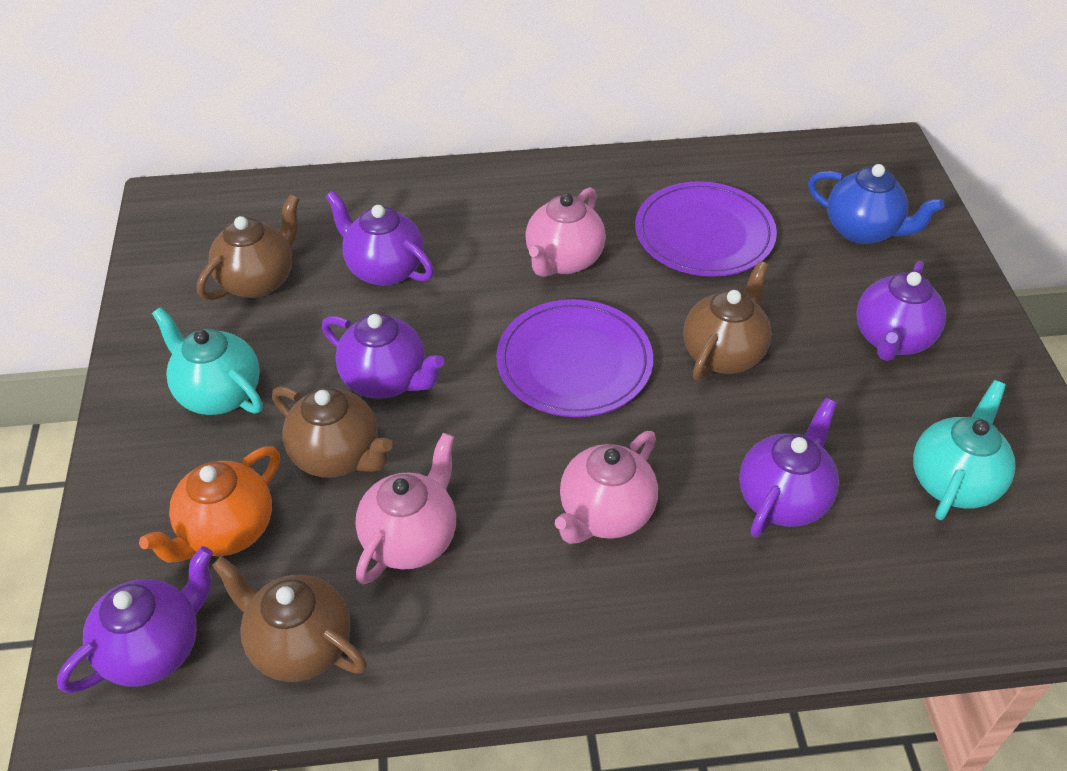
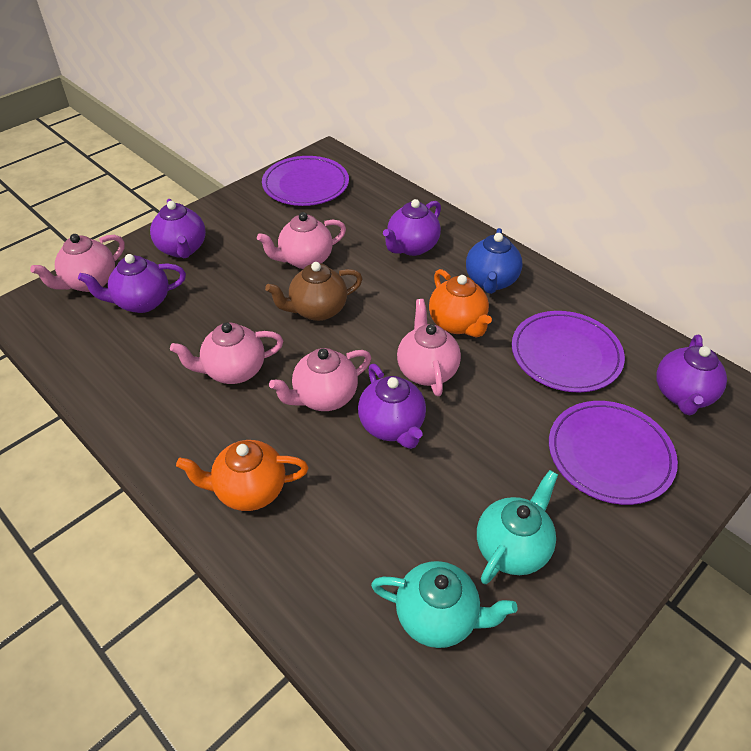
brown teapot: [197,194,300,301] [212,556,367,682] [272,386,393,478] [683,261,772,381] = 4 -> [265,262,363,321] = 1
orange teapot: [139,446,280,563] = 1 -> [176,440,308,511] [429,269,492,338] = 2
pink teapot: [355,433,456,584] [525,187,606,277] [555,431,658,544] = 3 -> [30,234,125,292] [170,323,283,384] [257,212,346,269] [269,348,371,411] [397,299,461,396] = 5
purple plate: [496,299,653,417] [635,181,777,277] = 2 -> [262,156,349,206] [512,311,625,392] [549,401,678,505] = 3

